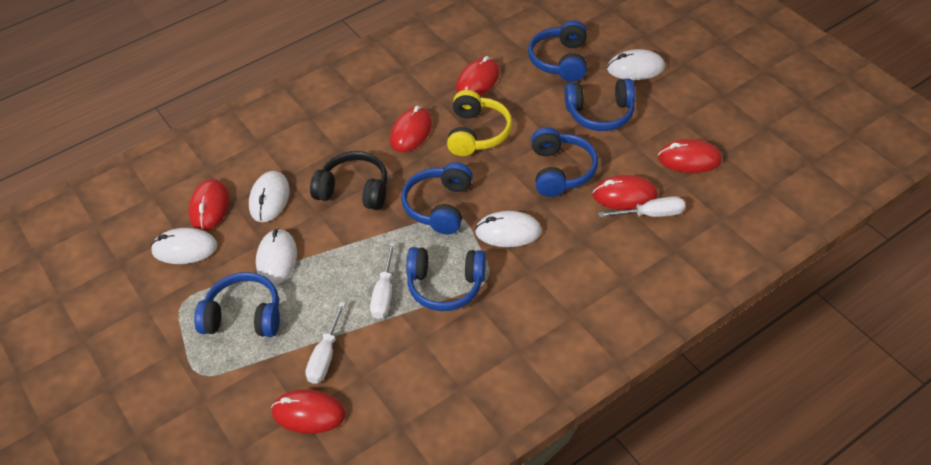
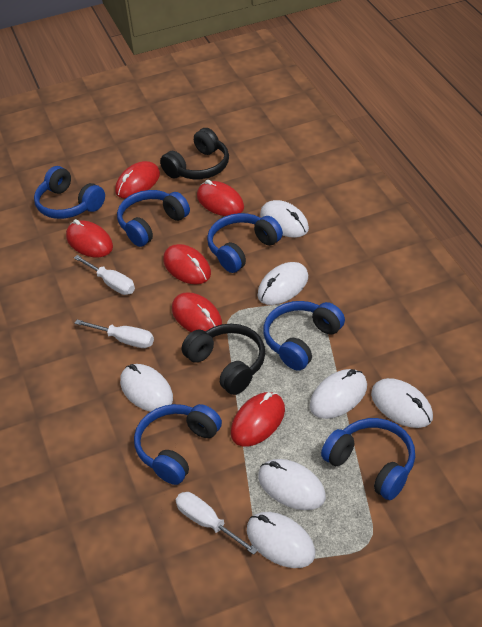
black headphones: [310,151,387,210] = 1 -> [160,128,229,179] [182,324,265,395] = 2
white mouse: [151,228,218,264] [249,171,290,222] [256,228,297,285] [475,211,542,247] [607,49,665,80] = 5 -> [120,364,173,412] [247,512,315,568] [258,262,308,305] [258,459,326,510] [260,200,309,238] [310,369,367,419] [371,378,433,428] = 7
yellow headphones: [447,90,512,156] = 1 -> none = 0

